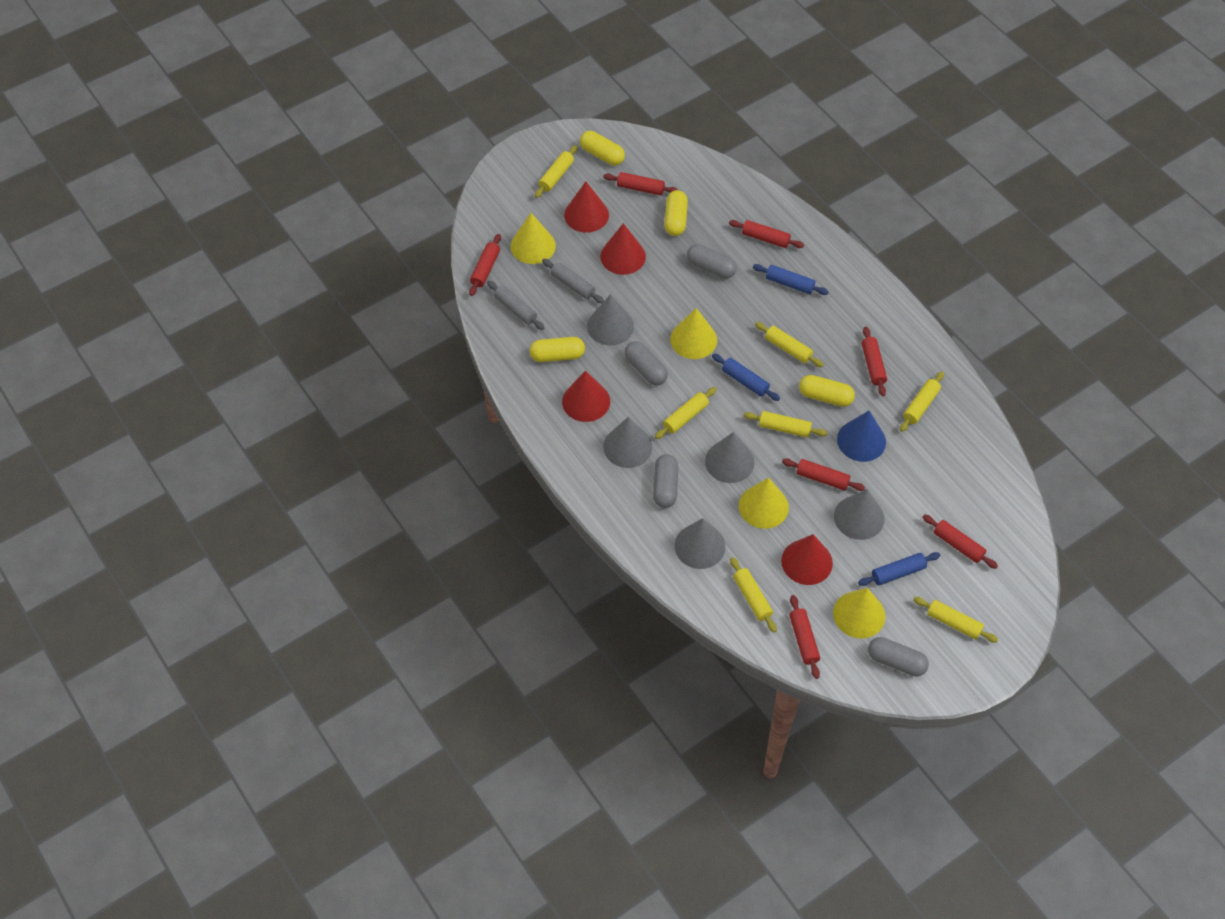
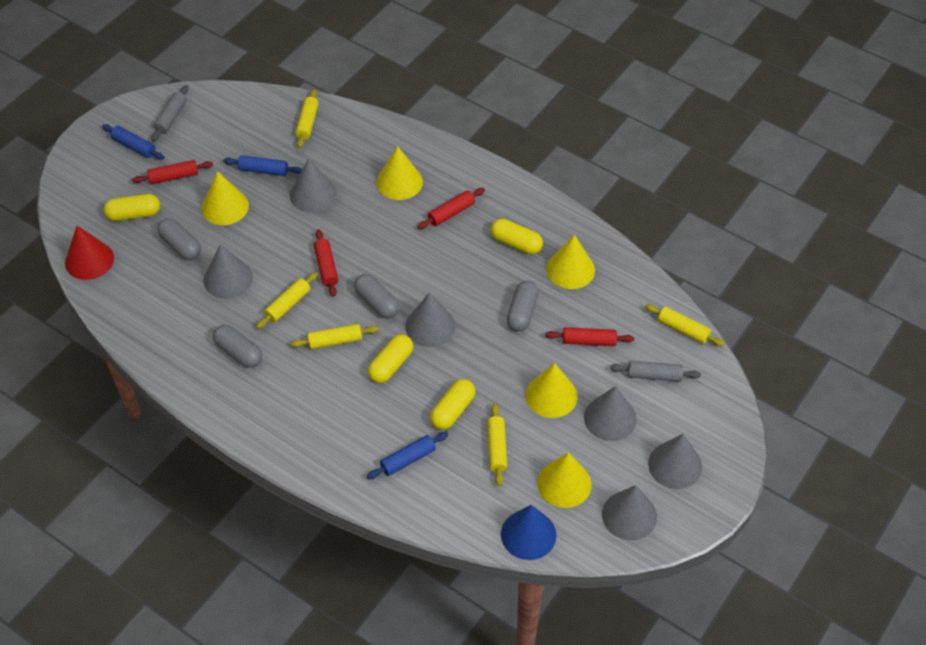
grey cone: [587,294,634,346] [603,417,652,468] [675,518,726,569] [705,432,754,483] [834,489,884,540] = 5 -> [204,244,253,299] [290,158,337,213] [405,292,456,347] [584,386,637,441] [602,485,657,541] [648,434,702,489] = 6
red cone: [562,370,610,422] [564,181,609,233] [600,223,646,275] [781,534,833,585] = 4 -> [65,226,114,280] = 1
red rolling pin: [469,234,501,296] [603,172,678,195] [729,220,804,248] [782,459,865,491] [789,595,820,679] [862,327,887,396] [923,514,998,569] = 7 -> [132,160,213,185] [314,229,338,297] [418,188,485,229] [546,327,634,346] = 4
yellow cone: [511,213,556,264] [670,308,717,359] [739,477,789,529] [833,588,885,638] = 4 -> [202,171,249,225] [376,146,423,200] [526,363,578,418] [537,453,592,508] [546,235,595,289] = 5
yellow rolling pin: [535,145,578,198] [655,387,717,439] [730,557,777,633] [744,411,828,438] [755,322,824,367] [900,372,944,432] [913,597,998,643] = 7 -> [256,272,318,329] [291,324,378,349] [295,89,319,148] [487,404,507,486] [645,304,725,347] = 5

